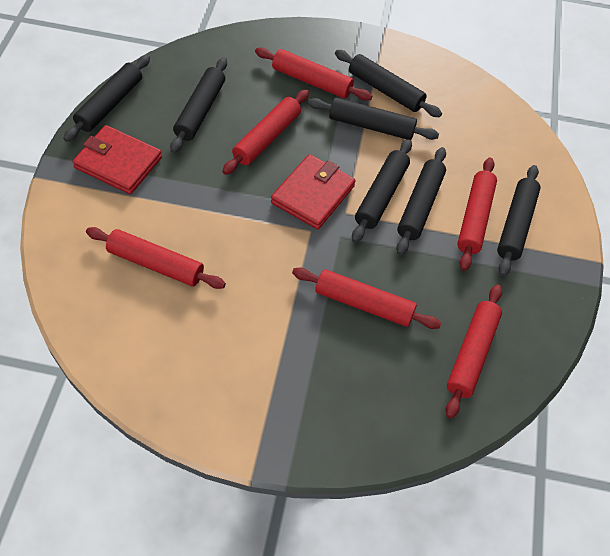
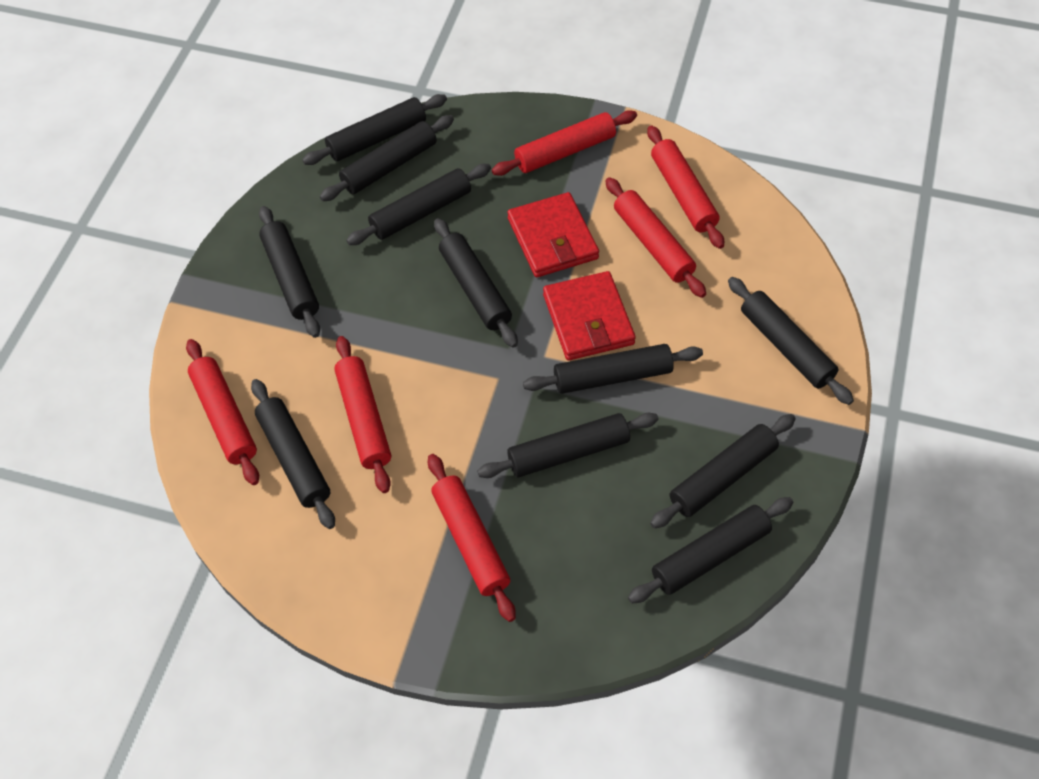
black rolling pin: [63,55,150,142] [170,57,227,153] [308,97,439,140] [335,50,442,117] [352,139,412,243] [396,147,446,255] [497,165,541,277] = 7 -> [251,379,335,529] [259,206,320,338] [302,94,447,165] [320,115,454,201] [346,164,491,245] [434,218,518,348] [477,413,659,478] [523,344,703,394] [628,497,793,603] [650,414,796,529] [728,277,854,405] = 11

